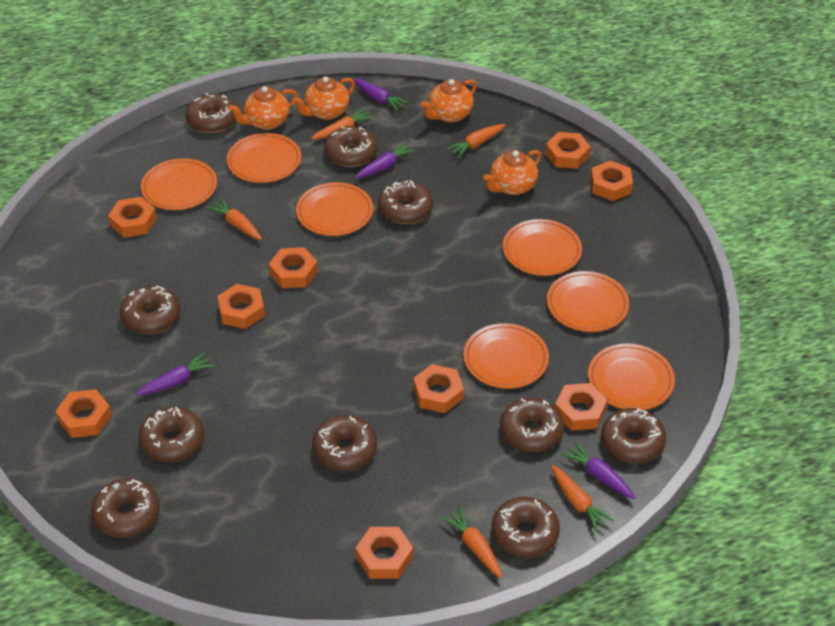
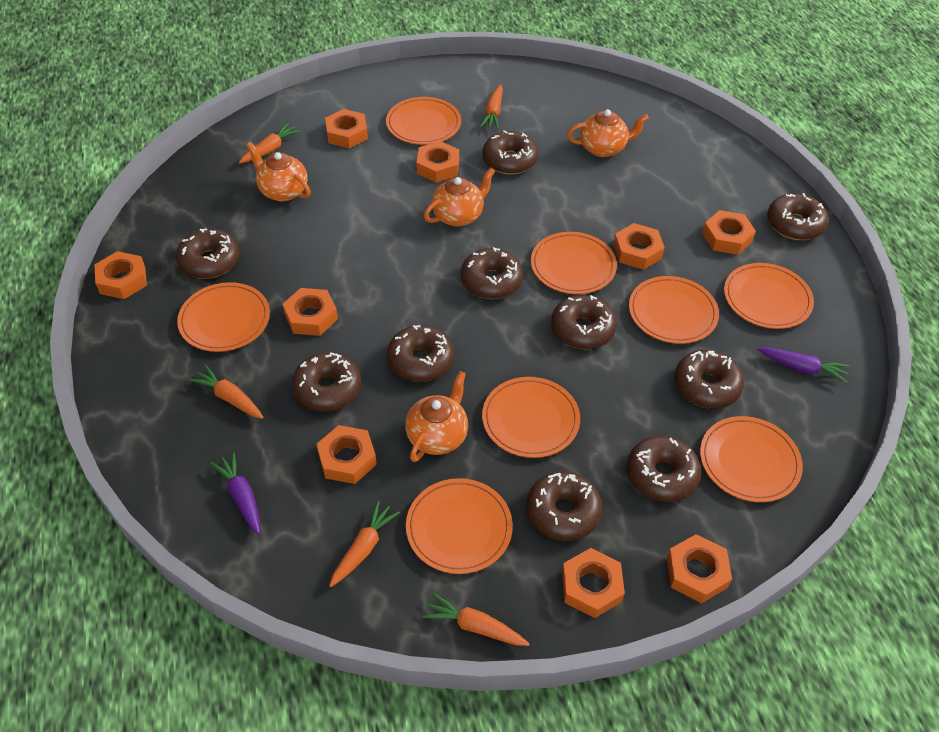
orange plate: [141,158,217,210] [227,133,301,183] [296,182,373,236] [464,323,549,389] [503,219,582,276] [547,271,629,332] [588,344,675,410] = 7 -> [177,282,270,352] [386,97,461,145] [406,478,513,574] [482,377,580,458] [531,232,617,294] [629,276,719,344] [700,416,803,502] [724,263,814,329] = 8
purple carrot: [136,352,215,396] [353,78,409,111] [355,142,415,178] [561,441,636,499] = 4 -> [210,452,260,534] [758,347,849,383] = 2

